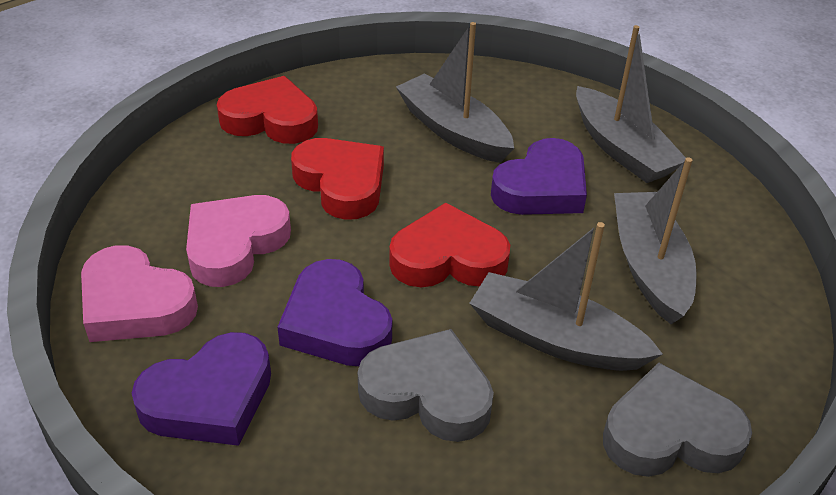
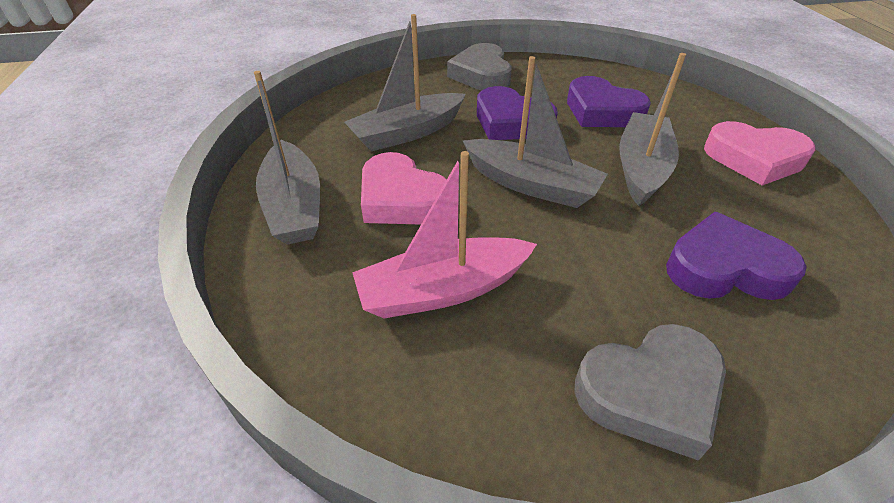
pink boat: none = 0 -> [352,151,537,319] = 1
red heart: [217,76,318,144] [291,138,384,220] [389,203,510,287] = 3 -> none = 0

